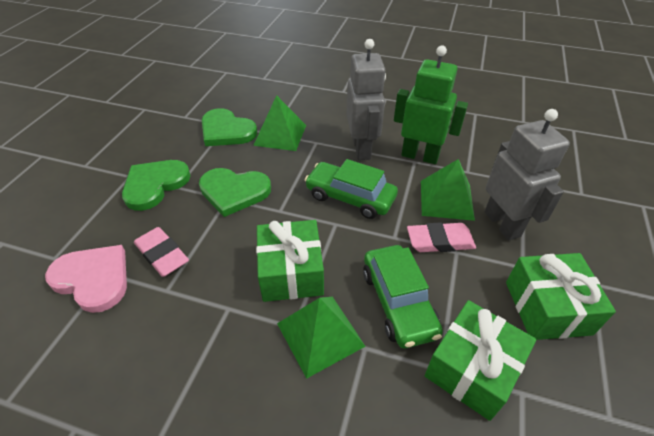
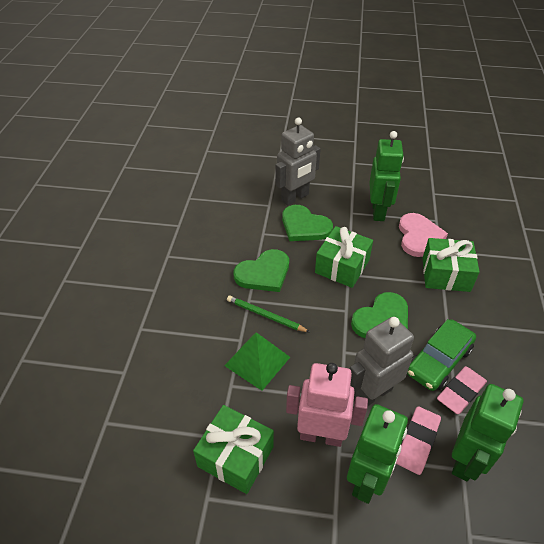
green car: [305,159,398,219] [363,245,443,348] = 2 -> [407,319,476,391] = 1
green pencil: none = 0 -> [227,296,309,332] = 1
green pyramid: [253,95,306,151] [277,297,366,379] [421,159,475,221] = 3 -> [224,332,290,391] = 1
green robot: [394,45,468,164] = 1 -> [347,404,408,504] [369,131,404,221] [452,384,523,482] = 3
pink robot: none = 0 -> [286,363,368,447] = 1

